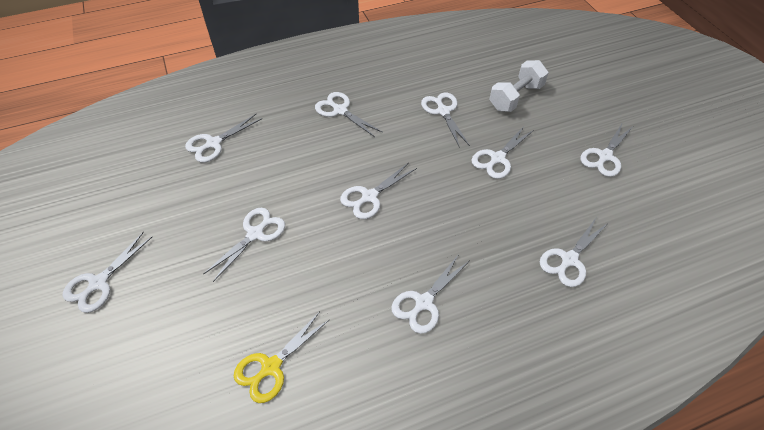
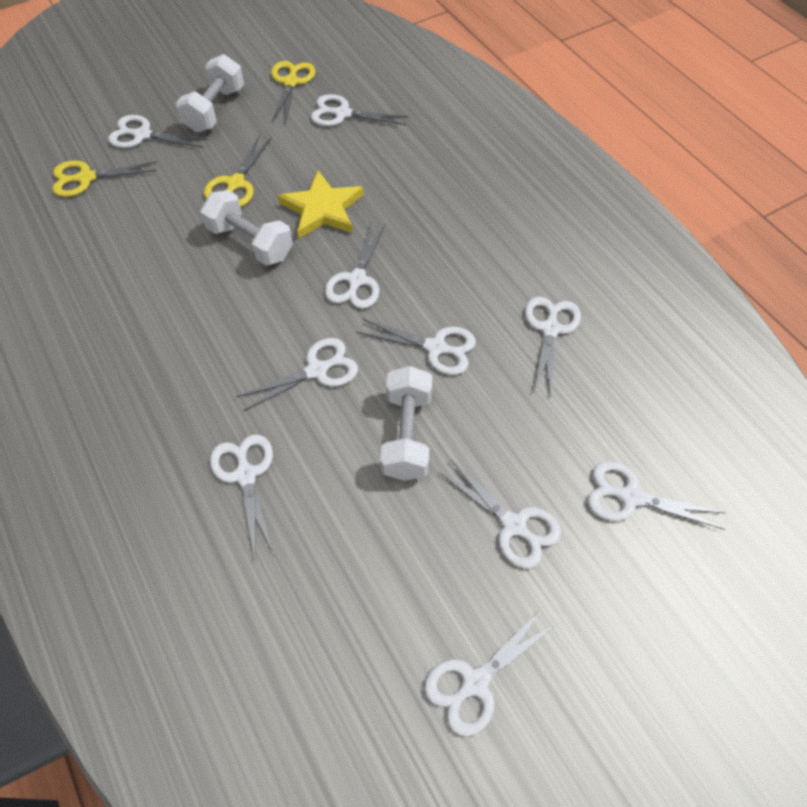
white dumbbell: [490,60,549,112] = 1 -> [176,54,244,133] [200,190,293,266] [380,366,432,481] = 3
yellow scissors: [234,313,330,403] = 1 -> [53,161,157,197] [204,136,271,207] [271,61,315,124] = 3
yellow star: none = 0 -> [278,170,363,239] = 1

